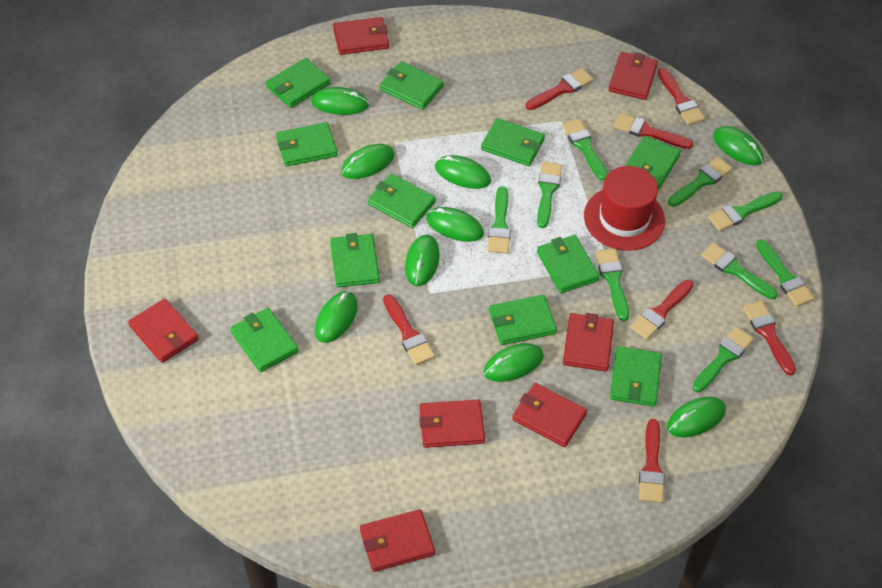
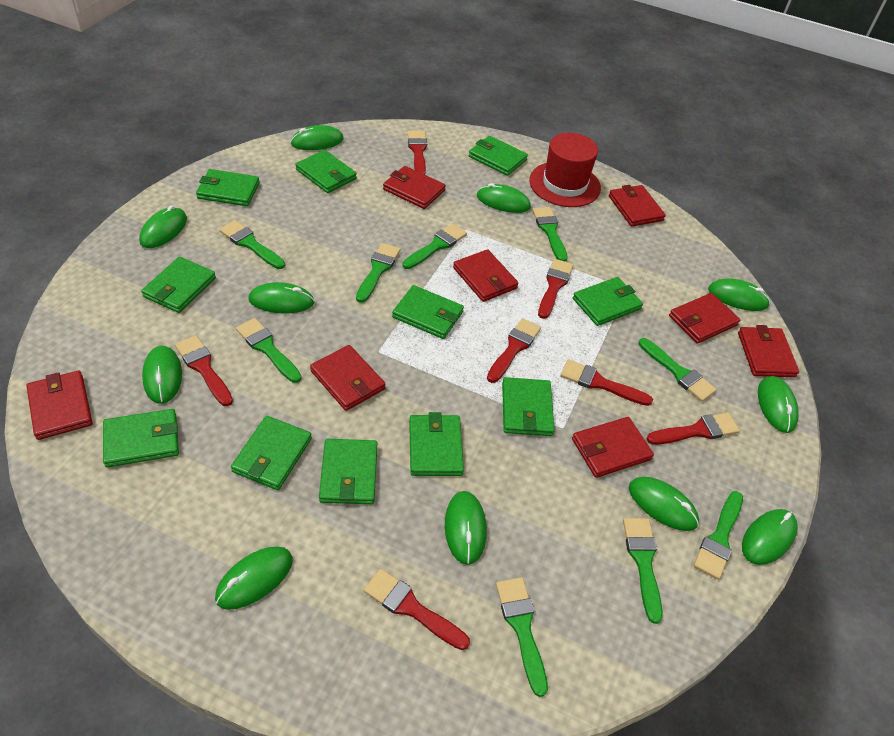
green mouse: [311,87,369,115] [315,291,358,343] [341,144,395,179] [405,235,440,286] [426,207,484,242] [435,155,491,189] [483,343,544,382] [667,397,726,437] [713,126,763,165] = 9 -> [139,206,187,248] [142,345,182,404] [215,546,293,610] [248,282,314,314] [291,125,344,150] [445,491,487,565] [477,183,531,213] [629,477,699,531] [708,278,770,311] [742,509,798,565] [758,376,799,433] = 11
red wallet: [128,299,199,363] [333,17,389,55] [360,509,435,572] [419,400,485,448] [512,383,587,447] [563,313,614,372] [608,52,658,100] = 7 -> [26,370,92,440] [310,345,386,411] [383,166,446,209] [453,249,519,302] [572,417,654,478] [609,185,666,227] [669,293,740,344] [738,325,799,377] = 8

